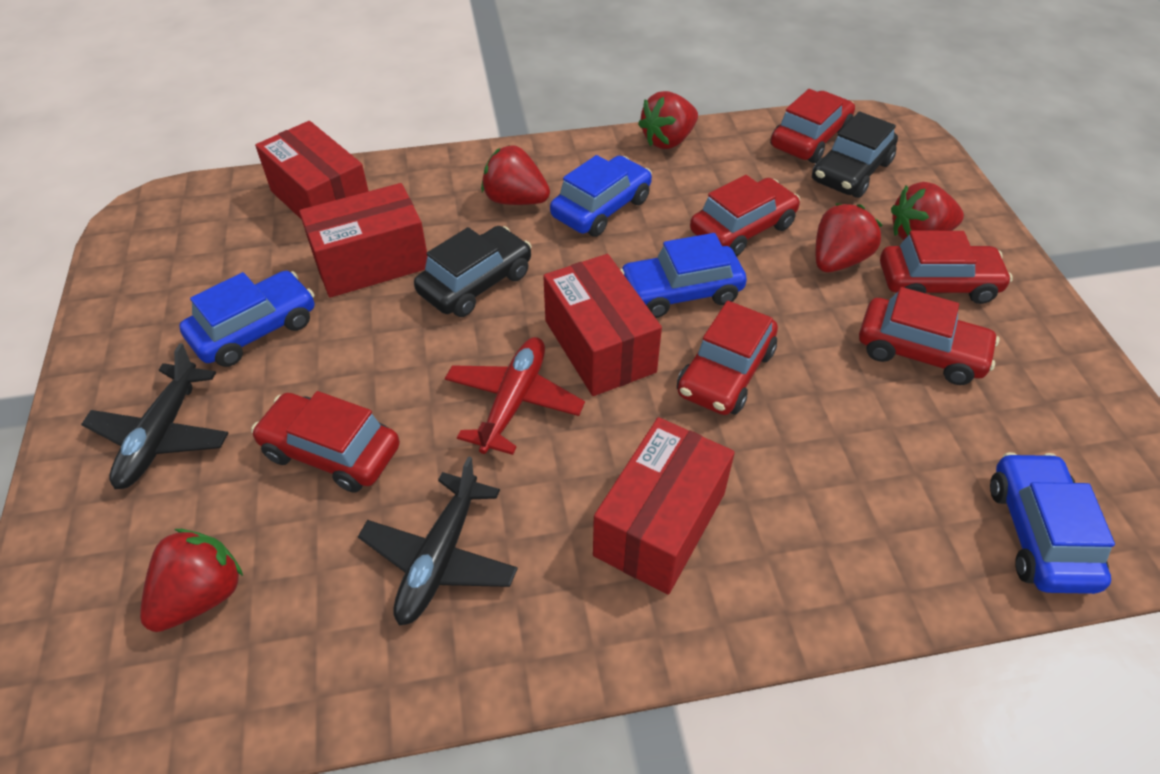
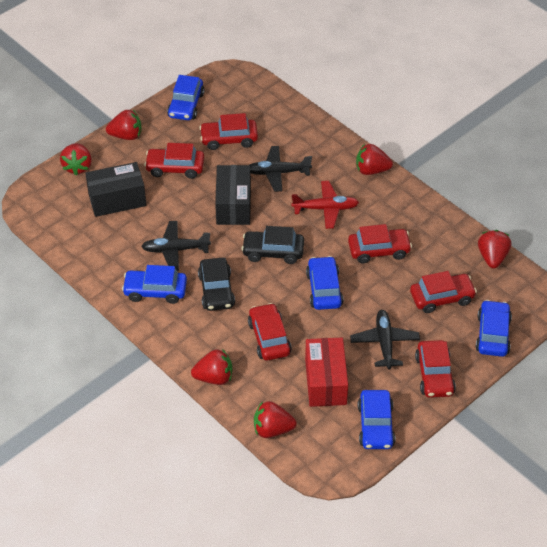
black box: none = 0 -> [85,162,146,217] [215,165,251,225] = 2
black plane: [81,343,228,489] [358,456,518,626] = 2 -> [141,221,211,271] [249,146,312,192] [350,310,420,370] = 3
blue car: [179,271,314,367] [550,155,652,237] [620,233,747,318] [990,452,1115,594] = 4 -> [122,265,187,304] [167,75,205,120] [306,256,343,310] [358,390,395,449] [476,300,512,357] = 5
red box: [255,121,368,220] [299,183,428,298] [543,254,662,396] [593,417,735,595] = 4 -> [305,338,348,407] = 1
red strawberry: [140,529,243,632] [481,145,550,205] [638,91,698,149] [816,203,882,272] [891,182,964,241] = 5 -> [60,143,92,175] [106,110,142,140] [191,349,232,385] [254,401,296,438] [356,144,393,175] [478,230,511,269] = 6

